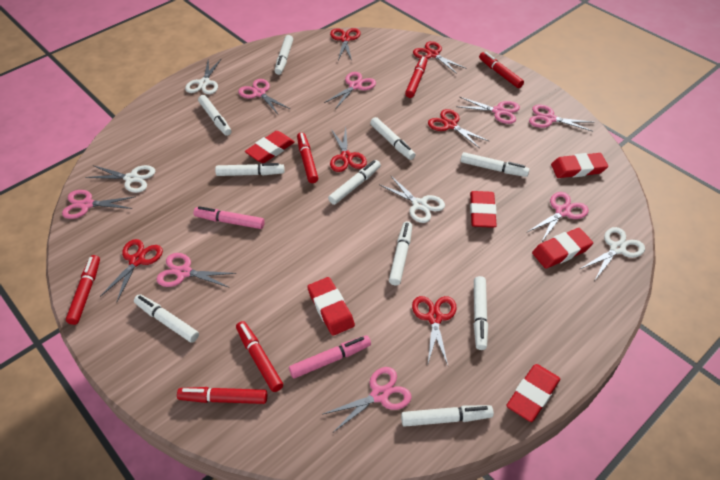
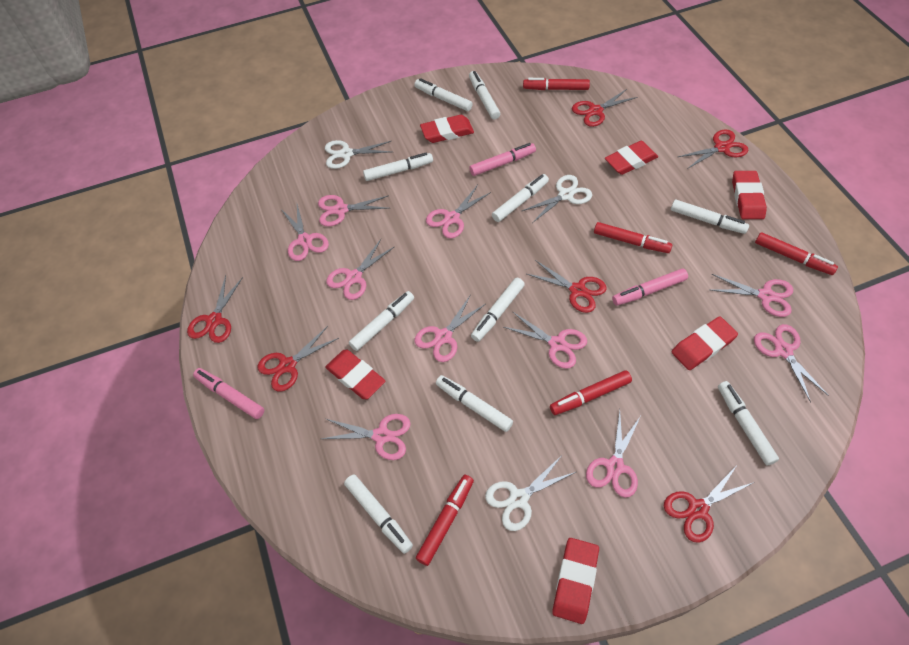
pink marker: [194,206,265,229] [289,335,371,378] = 2 -> [193,368,264,419] [469,143,536,176] [612,268,688,306] = 3
pink scissors: [62,190,136,219] [156,253,236,288] [238,79,290,114] [323,367,412,432] [324,72,376,108] [456,97,520,124] [527,192,589,241] [529,105,595,131] = 8 -> [281,204,329,261] [318,195,390,227] [321,414,411,460] [326,239,395,300] [414,296,485,362] [426,185,491,239] [504,312,587,369] [586,411,641,498] [711,274,793,317] [754,324,829,403] = 10
red marker: [66,255,100,325] [177,387,267,404] [236,321,283,392] [297,132,318,183] [405,56,428,98] [479,52,524,88] = 6 -> [416,475,474,566] [523,78,590,90] [550,370,632,415] [594,222,672,253] [755,232,838,275] = 5
white scissors: [86,165,155,193] [185,58,222,94] [379,175,445,223] [580,227,645,280] = 4 -> [325,140,391,169] [485,455,576,531] [522,175,592,223] = 3

